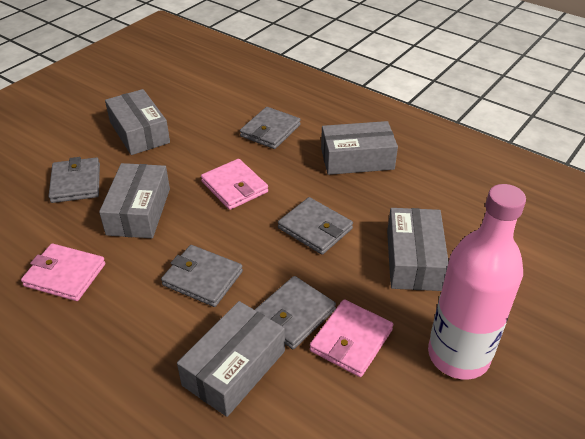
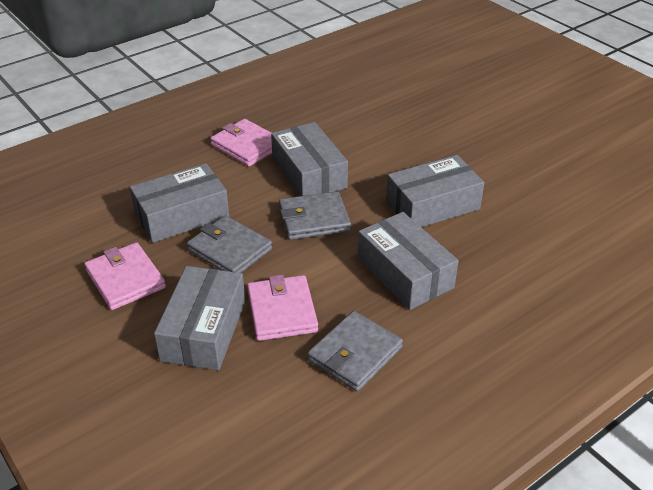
grey wallet: [48,157,100,203] [161,245,243,307] [240,107,301,149] [254,276,336,349] [278,197,353,255] = 5 -> [187,215,272,273] [279,191,351,240] [307,311,403,392] = 3
pink bottle: [428,184,526,380] = 1 -> none = 0

